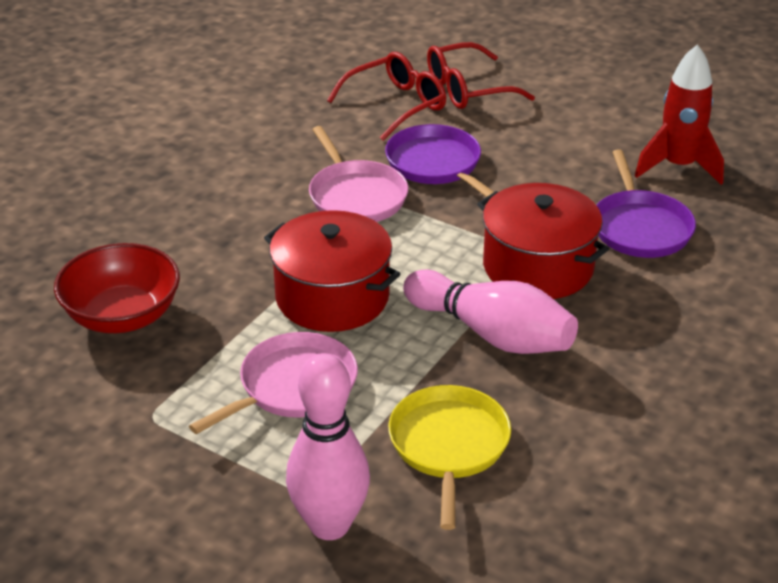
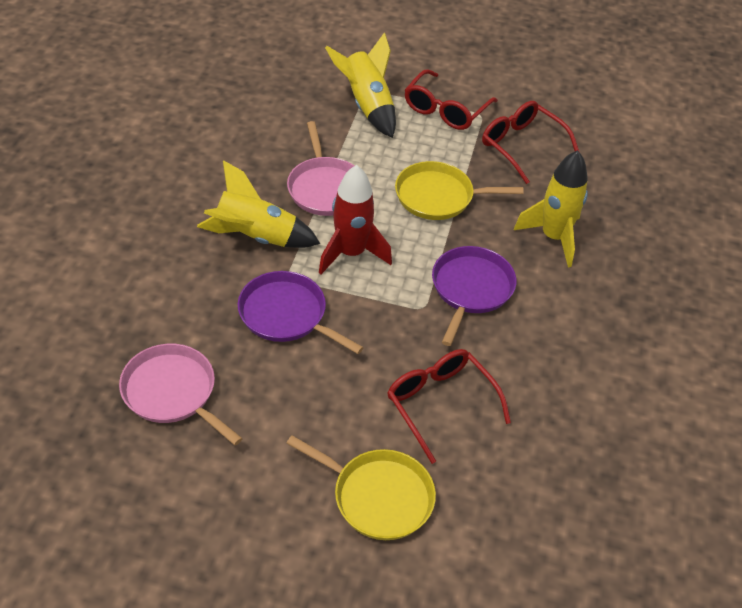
pink bowling pin: [286,353,370,540] [403,269,578,354] = 2 -> none = 0
red bowl: [54,243,180,333] = 1 -> none = 0
red glasses: [327,52,446,141] [427,42,535,109] = 2 -> [387,349,511,464] [405,69,498,130] [482,101,579,184] = 3
red pot: [264,210,400,332] [477,183,609,299] = 2 -> none = 0
yellow pan: [388,385,511,530] = 1 -> [286,435,436,540] [395,161,524,220] = 2
yellow rocket: none = 0 -> [197,160,320,248] [325,32,396,138] [514,150,588,267] = 3

